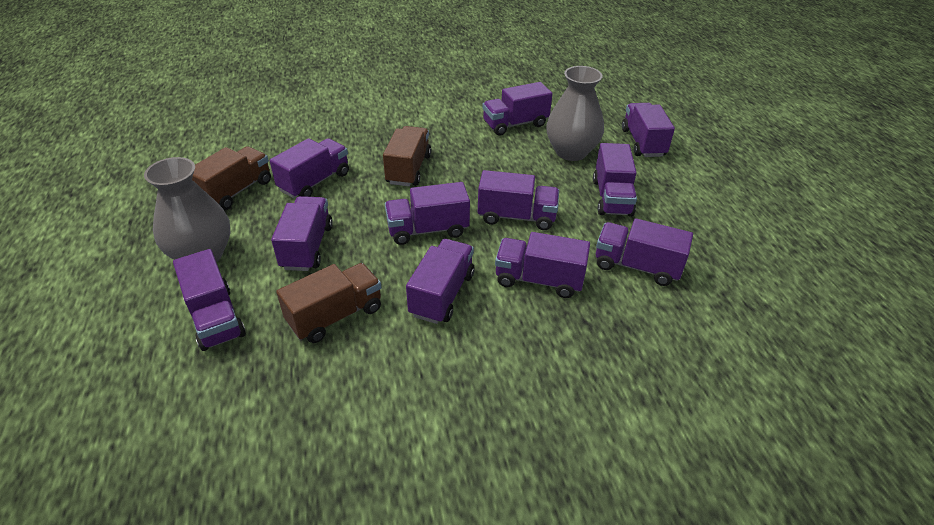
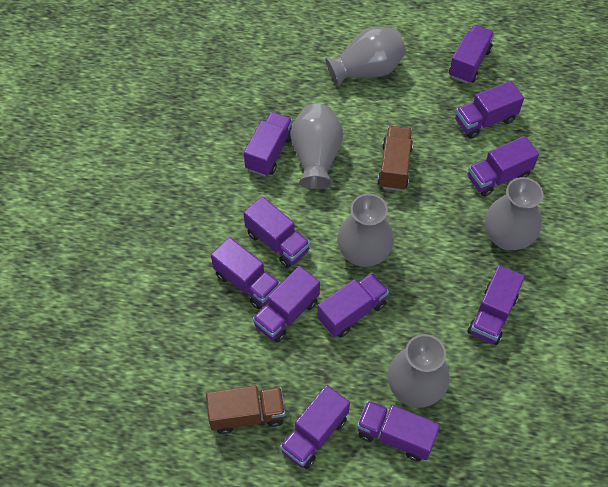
brown truck: [192,146,271,210] [276,263,382,343] [383,126,431,186] = 3 -> [206,386,285,434] [378,126,413,191] = 2
grey vase: [144,157,231,263] [546,66,604,161] = 2 -> [290,104,343,189] [325,26,406,87] [337,194,394,267] [388,334,450,408] [485,177,544,250] = 5

